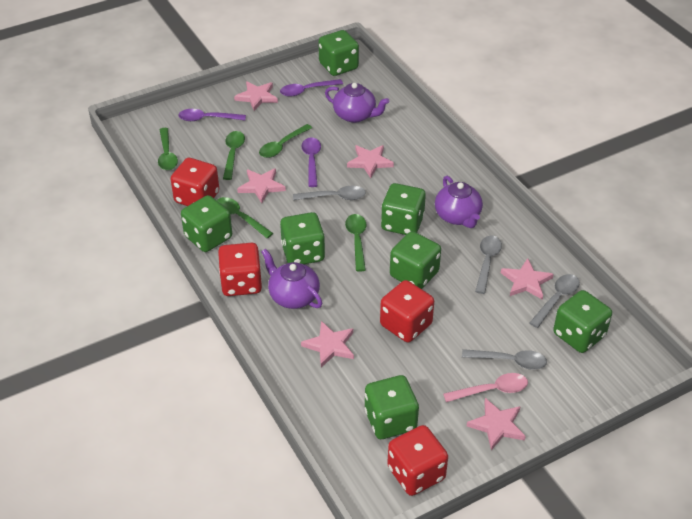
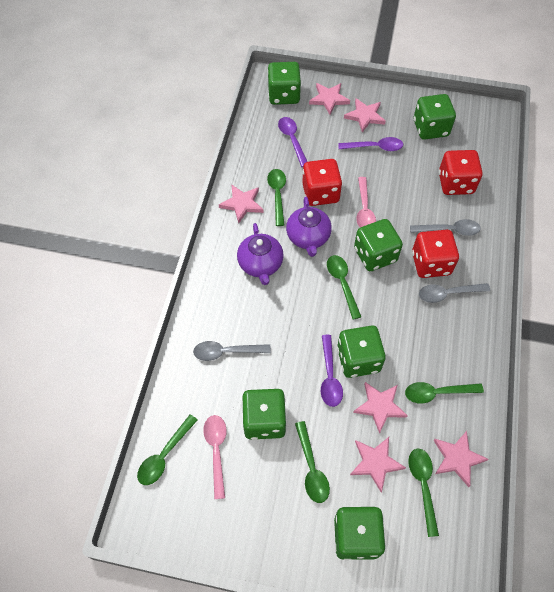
green dice: [181,195,232,252] [280,212,325,264] [318,30,359,76] [365,375,419,439] [381,183,426,235] [390,231,441,289] [553,290,612,353] = 7 -> [242,389,287,440] [267,62,301,105] [334,506,386,560] [337,326,386,378] [354,219,403,271] [414,94,456,140] = 6
green spoon: [158,128,178,170] [217,197,273,238] [223,131,245,180] [259,124,312,158] [345,214,366,272] = 5 -> [137,414,198,485] [267,169,286,226] [295,421,330,503] [327,255,361,320] [405,382,484,403] [408,449,439,537] = 6
grey spoon: [293,186,366,200] [462,349,547,370] [475,236,502,294] [530,274,580,328] = 4 -> [193,341,271,361] [410,219,481,236] [419,283,490,303] = 3
pink spoon: [443,373,528,402] = 1 -> [203,415,227,499] [356,177,376,227] = 2
purple teapot: [261,249,322,309] [325,83,389,123] [435,176,483,228] = 3 -> [237,223,284,285] [286,197,332,257] = 2
red dice: [171,158,219,206] [218,243,262,296] [380,280,434,342] [387,425,448,496] = 4 -> [302,159,342,206] [412,230,459,278] [439,150,483,195] = 3

